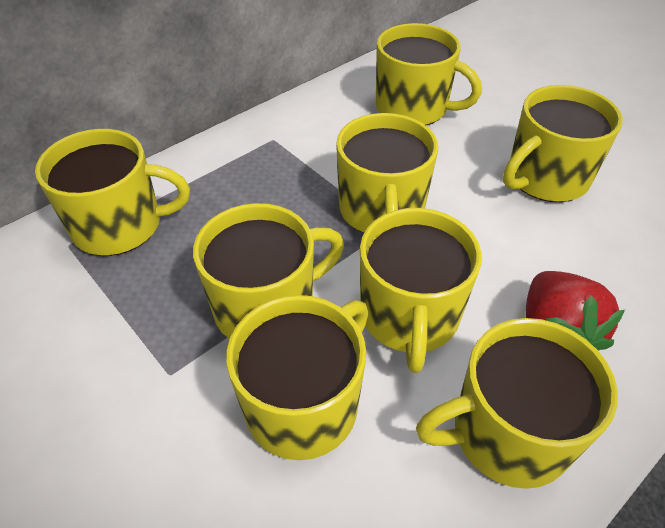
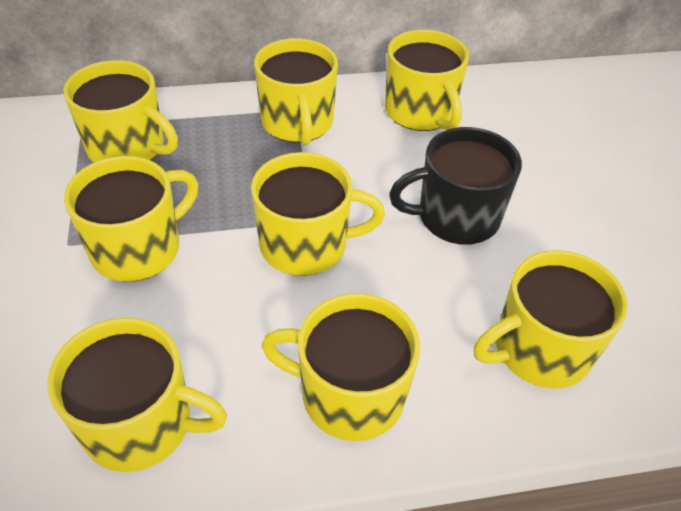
black mug: none = 0 -> [389,127,522,245] = 1
red strawberry: [526,271,625,351] = 1 -> none = 0

